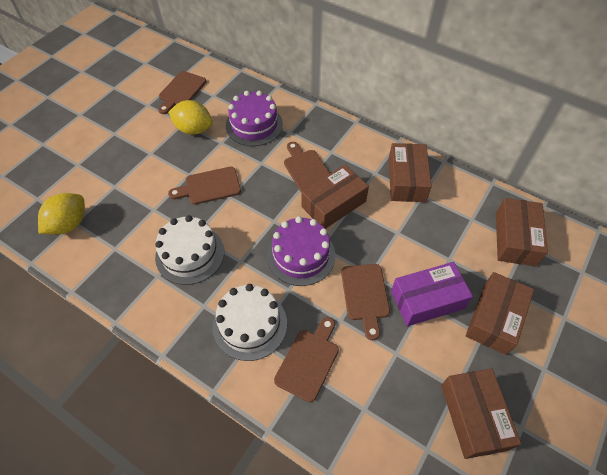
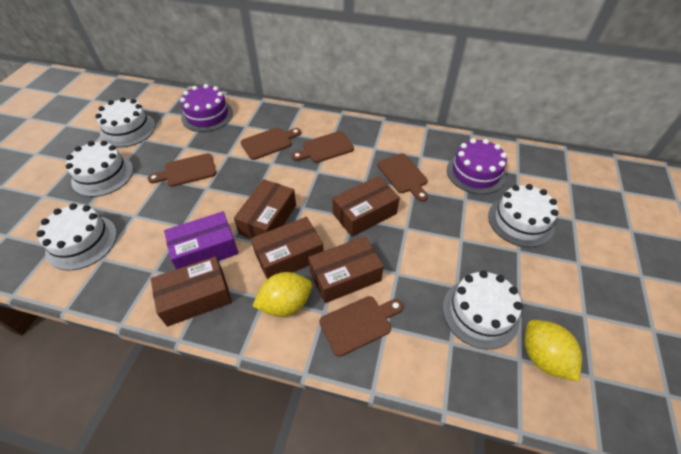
white cake: [155,215,224,285] [213,284,287,361] = 2 -> [36,204,117,270] [66,141,133,197] [95,97,155,148] [443,270,522,349] [488,184,558,248] = 5

